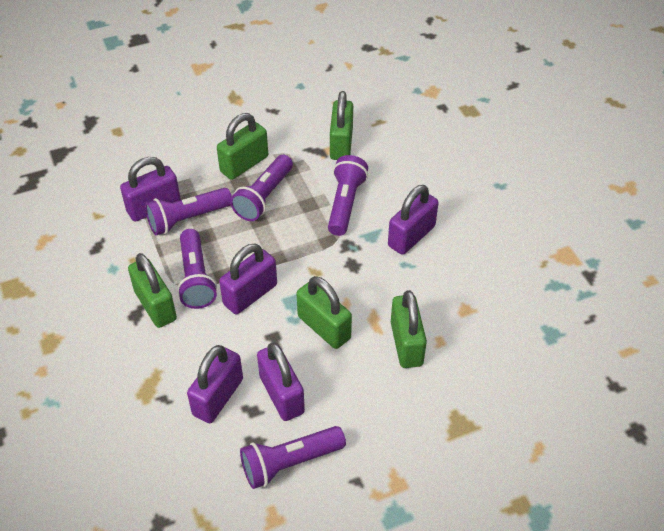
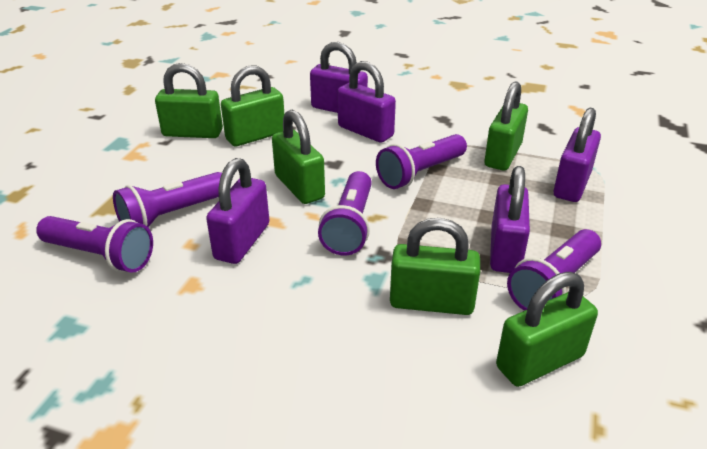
green padlock: [128,253,177,328] [217,113,268,180] [296,276,352,349] [330,91,353,160] [391,290,427,368] = 5 -> [155,63,223,138] [221,65,284,146] [272,109,325,204] [390,218,480,315] [485,81,528,170] [496,272,598,387] = 6

